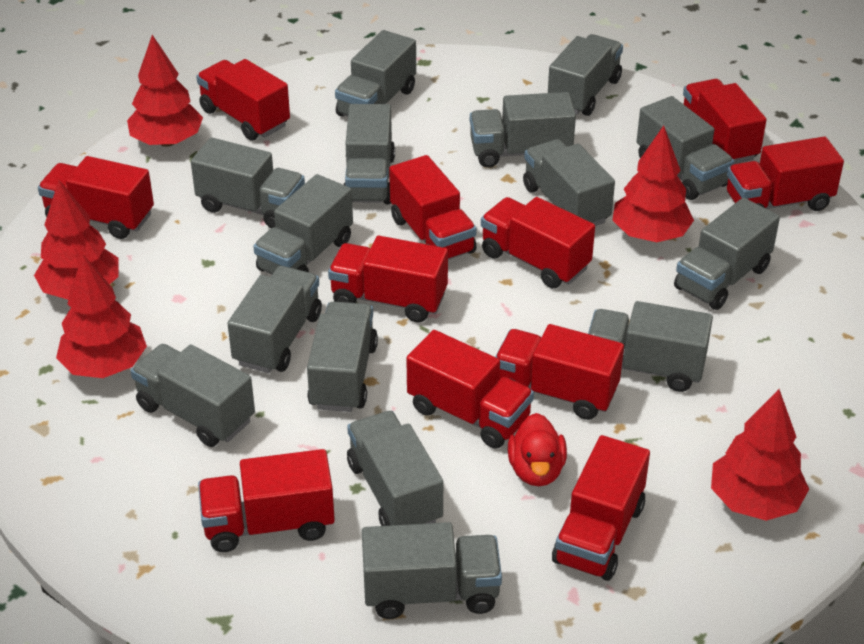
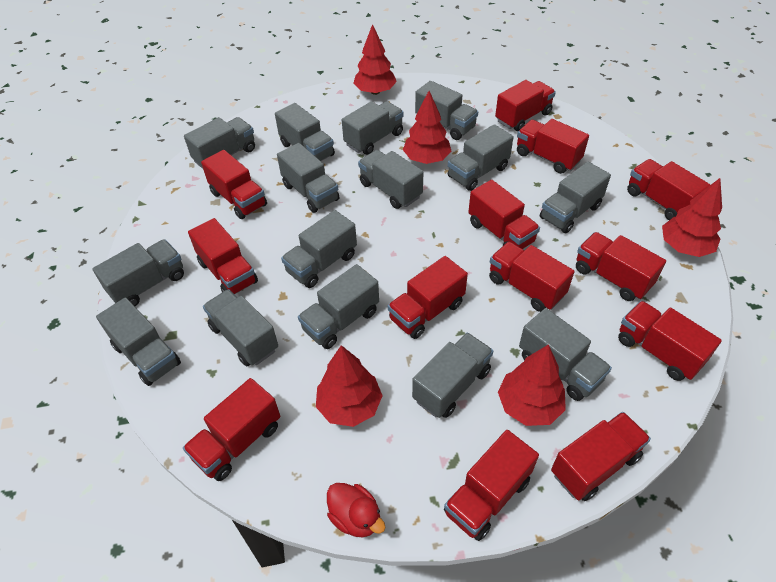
red truck: [38,156,154,239] [196,59,290,141] [198,449,335,552] [328,236,448,323] [389,155,477,260] [406,330,534,449] [481,197,595,289] [495,324,624,420] [552,435,650,581] [683,79,766,164] [727,137,844,211] = 11 -> [183,378,280,481] [188,218,258,294] [201,150,267,219] [388,256,468,339] [444,430,539,541] [468,180,540,249] [489,242,574,312] [495,80,556,131] [517,119,589,174] [551,412,651,501] [576,232,666,301] [618,301,722,381] [627,159,710,220] = 13

